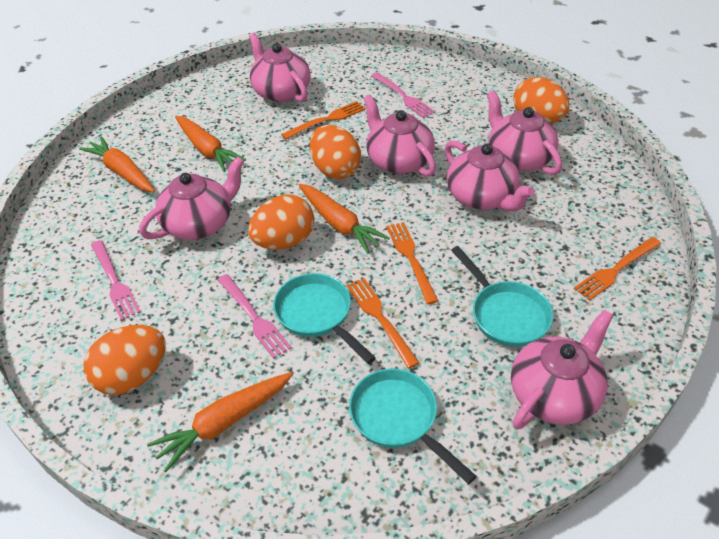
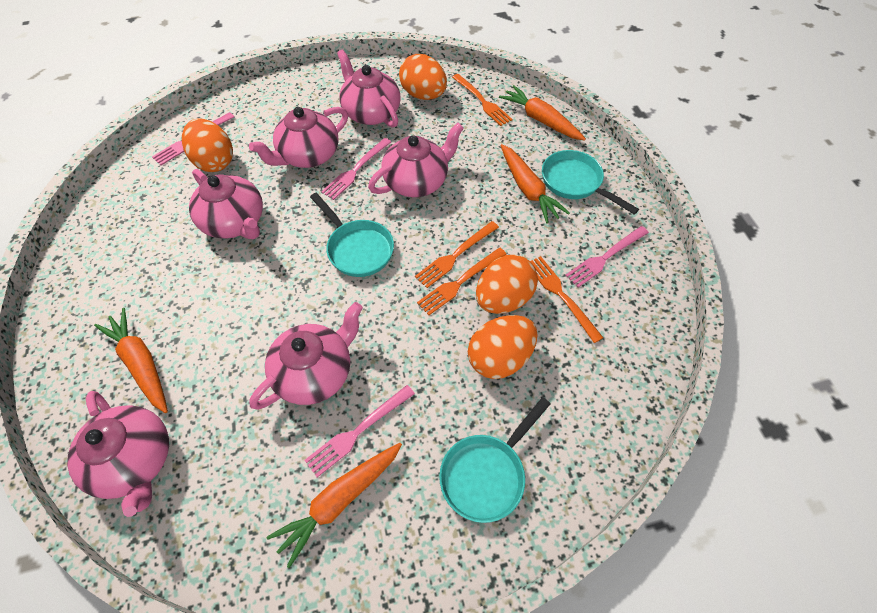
pink fork: [91,240,141,321] [217,274,292,359] [371,72,435,118] = 3 -> [152,112,235,165] [305,385,415,477] [321,138,391,200] [565,226,649,287] = 4

